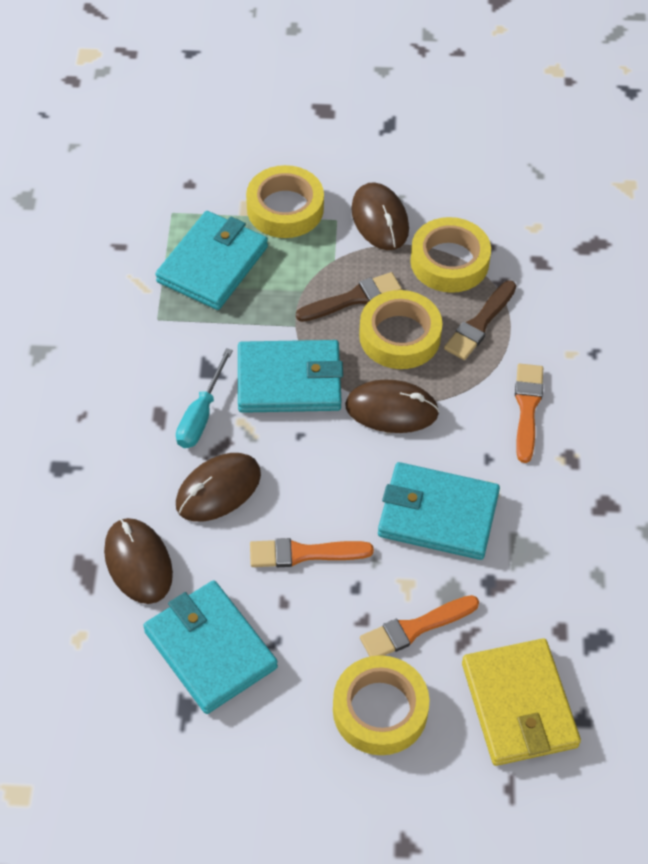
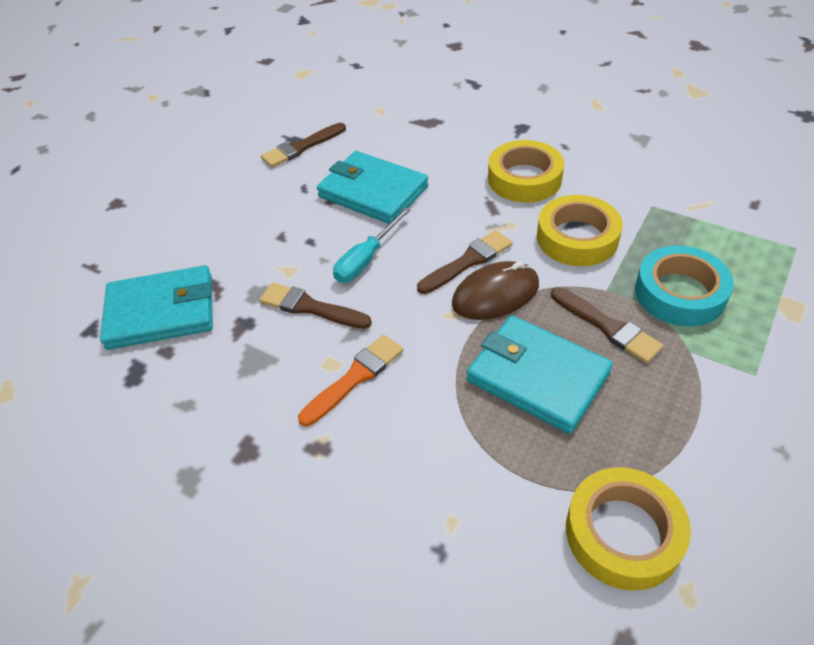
brown brush: [296,272,402,322] [444,280,516,360] = 2 -> [260,283,372,329] [261,123,346,168] [417,230,512,294] [551,287,664,363] = 4
brown mouse: [104,518,173,604] [176,453,261,522] [345,380,439,433] [351,182,409,250] = 4 -> [452,261,539,320] = 1
orange brush: [250,538,374,567] [360,595,479,657] [515,364,543,463] = 3 -> [298,335,403,426] = 1
turquoise tape: none = 0 -> [635,246,734,326] = 1
turquoise wallet: [143,580,278,714] [155,211,268,310] [238,340,343,413] [378,462,500,560] = 4 -> [100,265,213,350] [317,151,428,224] [467,315,613,434] = 3
yellow tape: [246,165,324,238] [333,655,430,755] [359,290,442,369] [410,217,491,293] = 4 -> [488,140,564,203] [537,195,623,266] [566,467,691,591] = 3
yellow wallet: [462,638,581,766] = 1 -> none = 0

